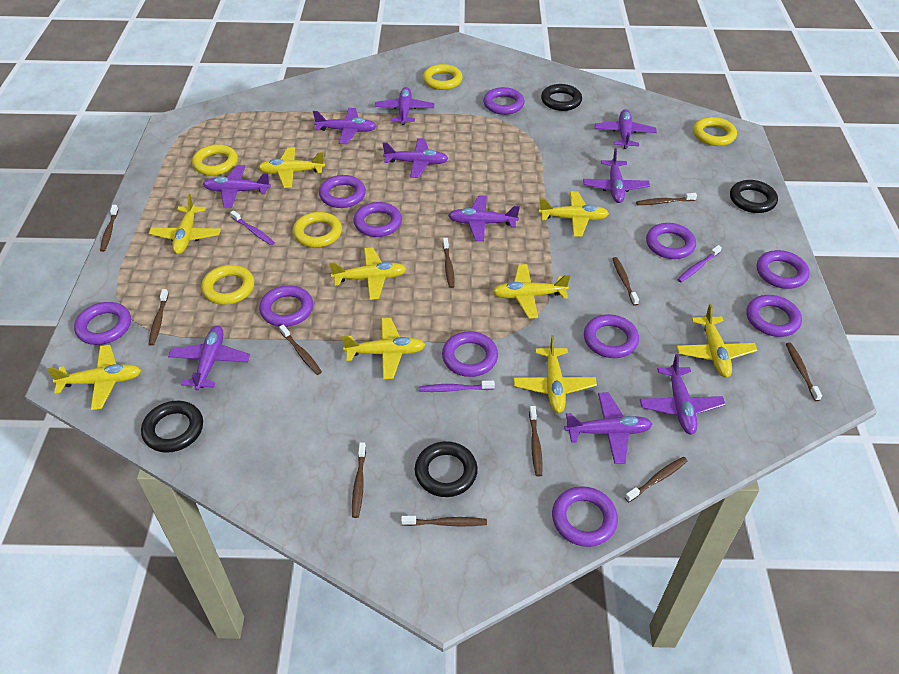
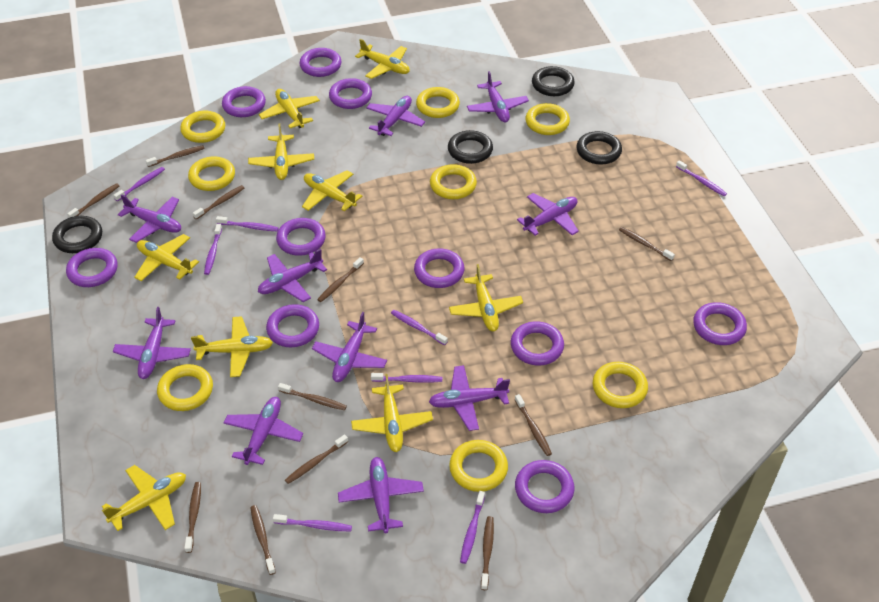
purple ring: [74,302,131,345] [259,285,313,327] [319,175,366,208] [353,202,402,237] [442,331,498,377] [483,87,525,115] [552,486,618,547] [584,314,639,358] [646,223,696,259] [746,295,802,337] [757,250,810,289] = 11 -> [66,248,118,287] [222,86,266,117] [266,304,319,347] [276,218,326,256] [300,48,342,77] [329,78,372,109] [414,248,464,288] [511,321,564,366] [515,460,574,513] [693,302,747,345] = 10
purple toothbrush: [230,210,275,246] [419,380,495,392] [677,245,722,282] = 3 -> [113,167,165,201] [204,224,222,275] [216,216,278,231] [273,514,352,531] [371,373,442,383] [391,310,448,345] [460,491,485,564] [676,160,727,196] = 8
yellow ring: [192,144,238,176] [201,265,254,305] [293,212,342,248] [423,64,463,90] [693,117,737,146] = 5 -> [157,364,213,411] [180,111,225,143] [188,156,235,191] [416,87,460,118] [430,164,477,199] [449,440,508,492] [526,103,570,135] [593,362,648,408] = 8

